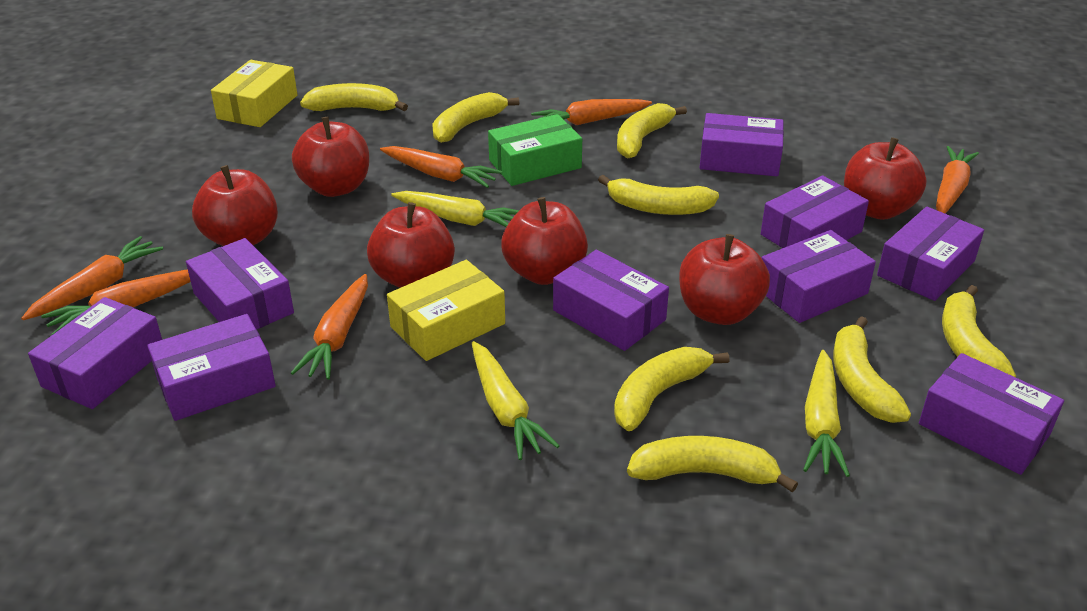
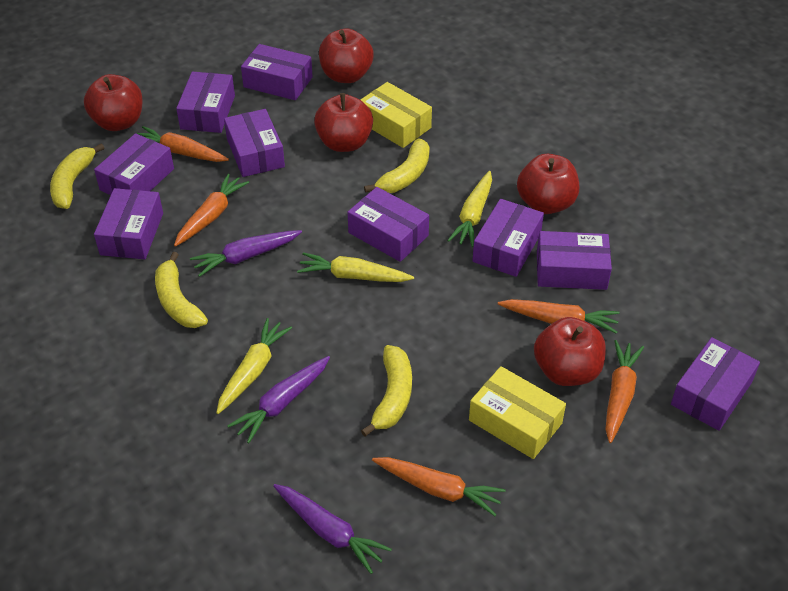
green box: [488,114,582,186] = 1 -> none = 0
orange carrot: [21,236,163,320] [41,270,191,335] [291,274,368,380] [380,146,502,188] [531,99,652,125] [936,146,979,213] = 6 -> [136,126,229,162] [174,174,249,247] [372,457,505,516] [498,299,619,334] [605,340,644,443] = 5
purple carrot: none = 0 -> [190,230,302,277] [227,356,330,443] [273,484,392,574] = 3
red apple: [192,165,278,246] [292,117,369,197] [367,202,455,288] [501,197,588,285] [679,234,770,325] [844,137,927,220] = 6 -> [84,74,143,131] [314,93,373,152] [319,28,374,83] [517,154,579,214] [534,317,606,386] = 5
yellow banana: [300,83,408,111] [432,92,519,143] [598,175,719,215] [614,347,729,431] [617,103,687,159] [627,436,798,493] [833,316,911,423] [942,285,1016,377] = 8 -> [50,143,104,209] [155,252,208,328] [361,345,412,436] [364,138,430,193] = 4

